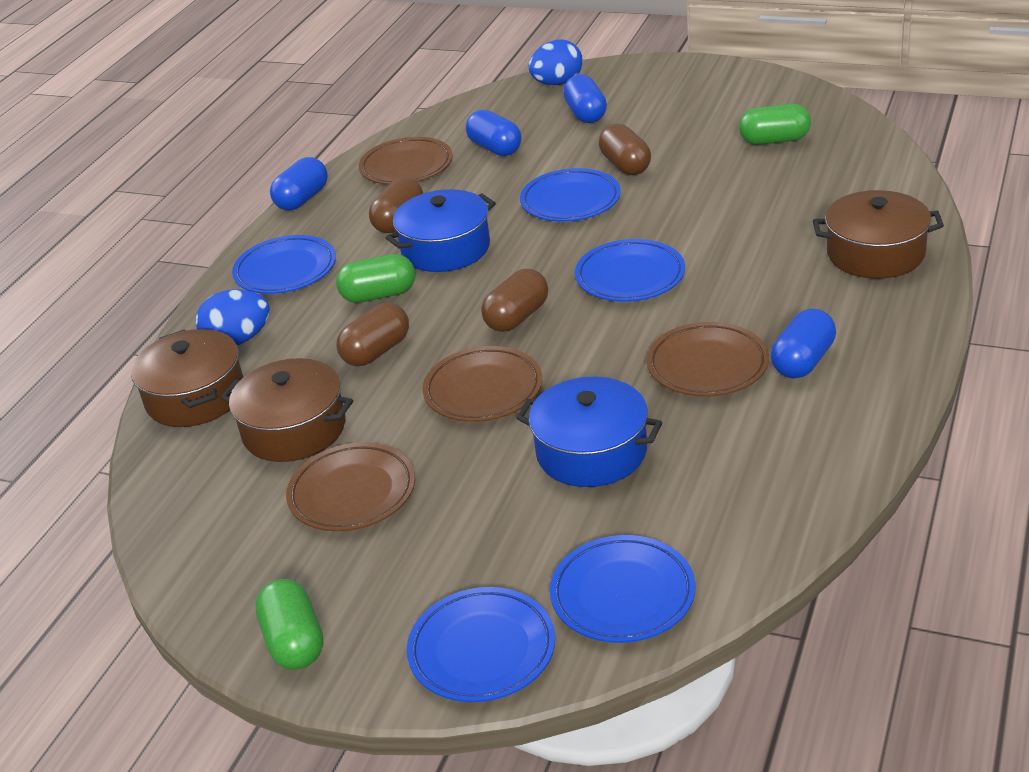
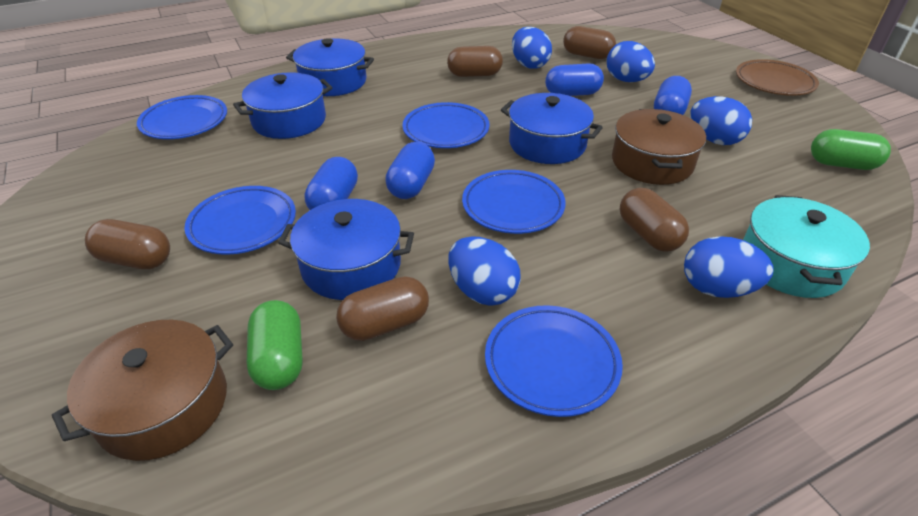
blue egg: [195,289,270,345] [529,40,583,85] = 2 -> [448,236,521,306] [512,27,552,69] [607,41,655,82] [684,236,774,298] [690,96,752,145] = 5
blue pot: [386,189,496,272] [516,377,662,487] = 2 -> [233,72,332,139] [278,199,414,300] [286,38,374,96] [501,93,603,164] = 4
brown capsule: [336,303,409,366] [369,177,423,233] [481,269,548,332] [599,123,651,175] = 4 -> [85,219,170,269] [336,276,429,341] [447,46,503,77] [563,26,616,59] [620,188,689,252] = 5
brown plate: [286,442,415,532] [359,137,453,185] [422,346,542,422] [647,322,769,397] = 4 -> [736,59,819,96] = 1
brown pot: [131,329,243,427] [221,358,353,462] [813,190,944,279] = 3 -> [52,320,233,461] [612,109,706,185] = 2
green capsule: [255,579,324,670] [336,254,415,303] [739,104,811,145] = 3 -> [247,300,303,390] [811,129,891,170] = 2
turquoise pot: none = 0 -> [743,195,870,298] = 1

